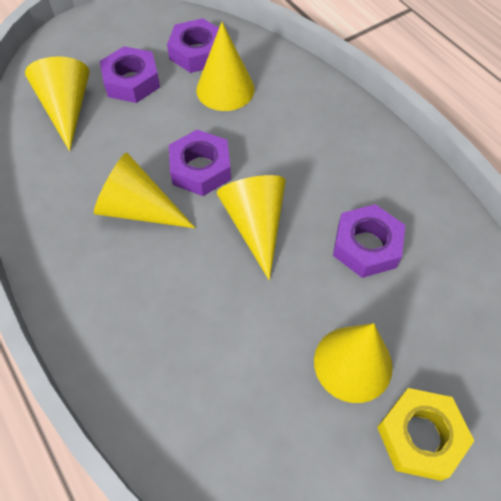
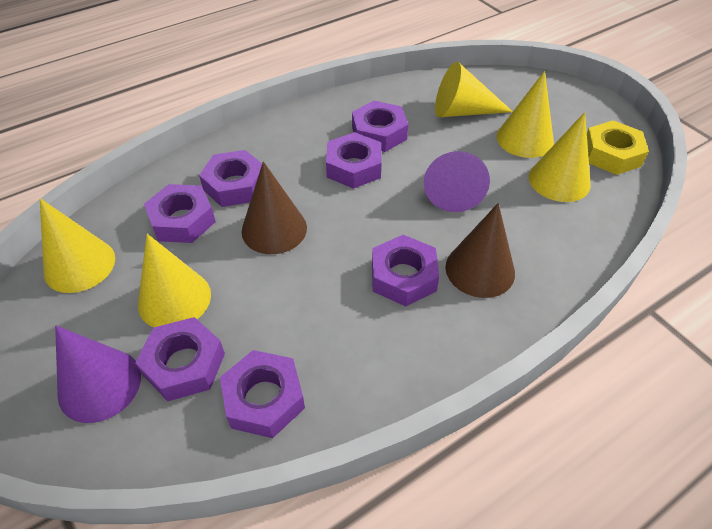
brown cone: none = 0 -> [241,161,307,254] [445,203,515,298] = 2
purple cone: none = 0 -> [55,325,141,423] [424,151,490,212] = 2
purple nut: [100,46,160,103] [167,18,219,73] [169,130,231,196] [333,204,405,278] = 4 -> [135,317,225,401] [144,184,216,243] [199,150,262,207] [220,350,305,438] [326,132,382,189] [352,101,408,152] [372,235,439,307] = 7

